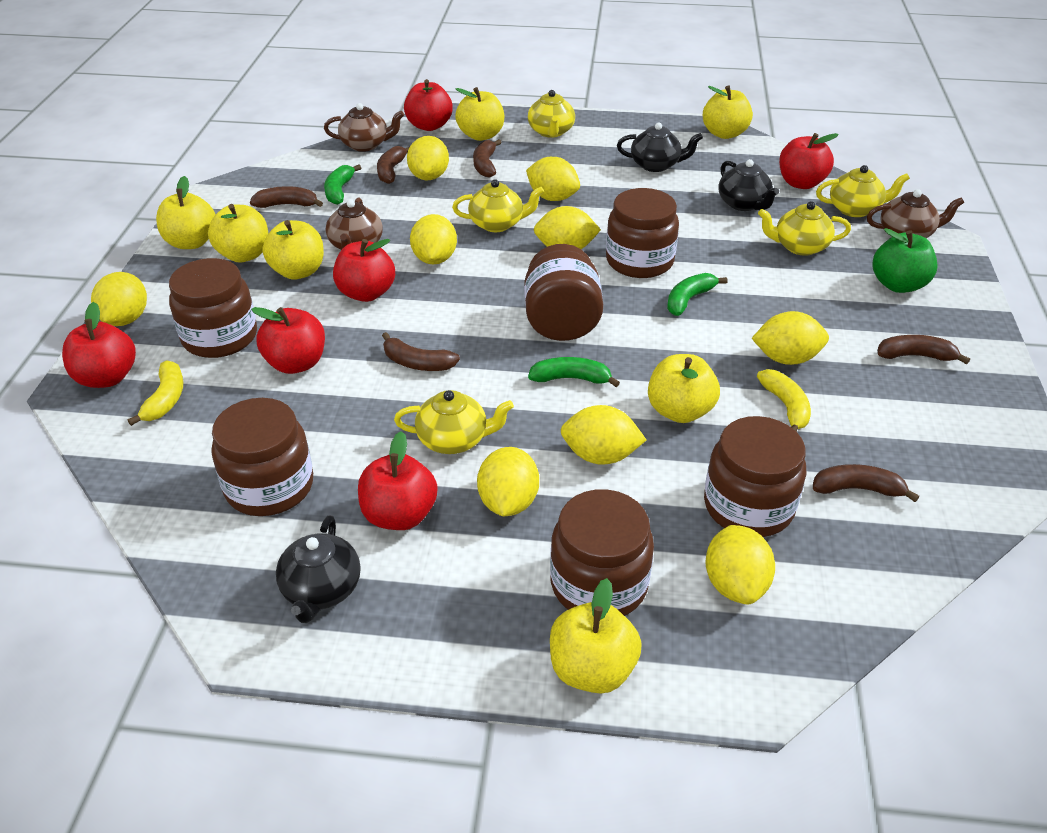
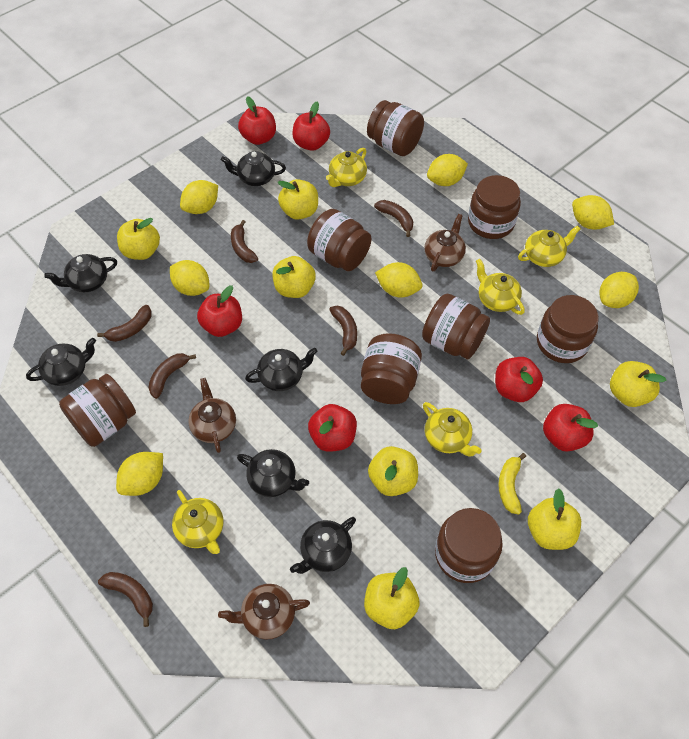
black teapot: [276,515,361,623] [617,122,703,172] [718,159,779,211] = 3 -> [26,338,96,386] [44,254,117,292] [221,151,286,186] [237,449,309,497] [245,348,318,391] [290,517,356,574] = 6
brown jar: [169,258,257,358] [211,398,313,516] [524,244,603,341] [550,489,654,616] [606,188,679,278] [704,416,806,537] = 6 -> [59,374,136,447] [307,209,371,271] [361,333,422,404] [367,100,424,156] [422,294,490,359] [435,508,503,583] [468,175,521,239] [537,295,599,363] = 8
green apple: [872,228,937,293] = 1 -> none = 0
green banana: [324,165,361,205] [528,357,620,387] [667,273,728,316] = 3 -> none = 0
yellow banana: [128,360,183,426] [757,369,811,432] = 2 -> [498,453,526,515] = 1
yellow lemon: [91,272,147,326] [407,136,449,180] [410,214,457,265] [477,447,539,516] [526,157,580,201] [534,206,601,249] [561,405,646,465] [705,525,775,604] [752,311,829,365] = 9 -> [116,452,163,496] [170,260,209,296] [180,180,218,214] [375,262,422,298] [427,154,468,186] [572,195,614,230] [599,272,639,308] = 7

